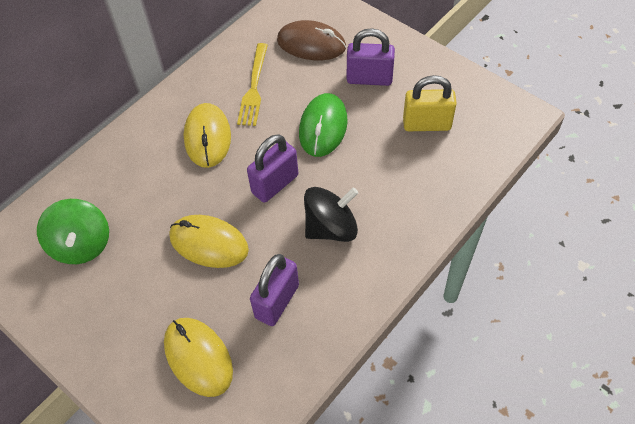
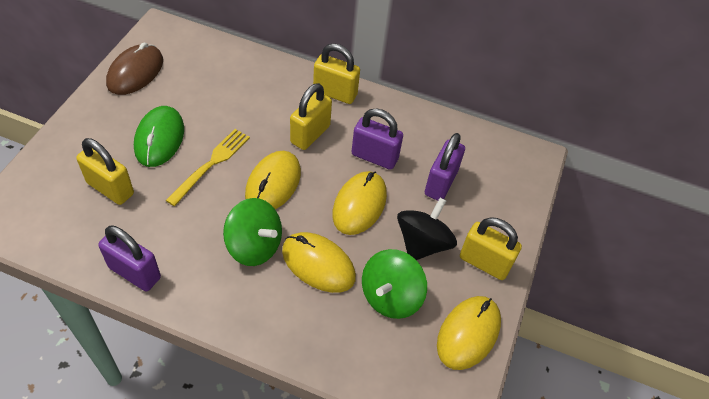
green spinning top: [37,199,109,264] = 1 -> [223,198,282,266] [362,249,427,319] = 2
yellow mouse: [164,318,233,397] [169,215,249,268] [184,103,231,168] = 3 -> [245,151,301,209] [282,232,356,293] [332,171,387,235] [437,296,501,370] = 4
yellow padlock: [403,75,457,131] = 1 -> [76,138,134,205] [290,83,332,150] [313,43,360,104] [460,217,522,280] = 4

